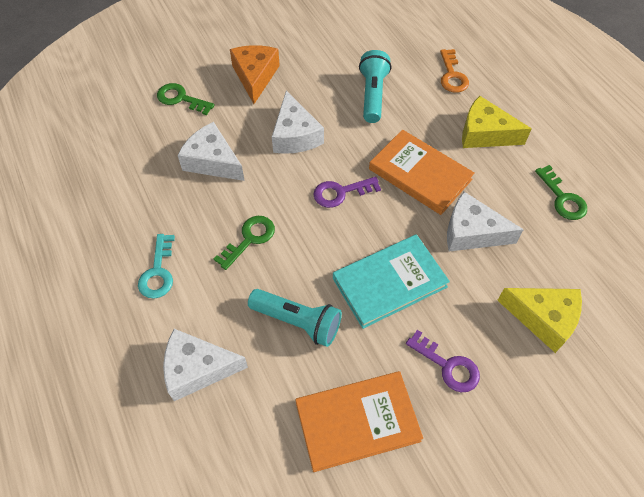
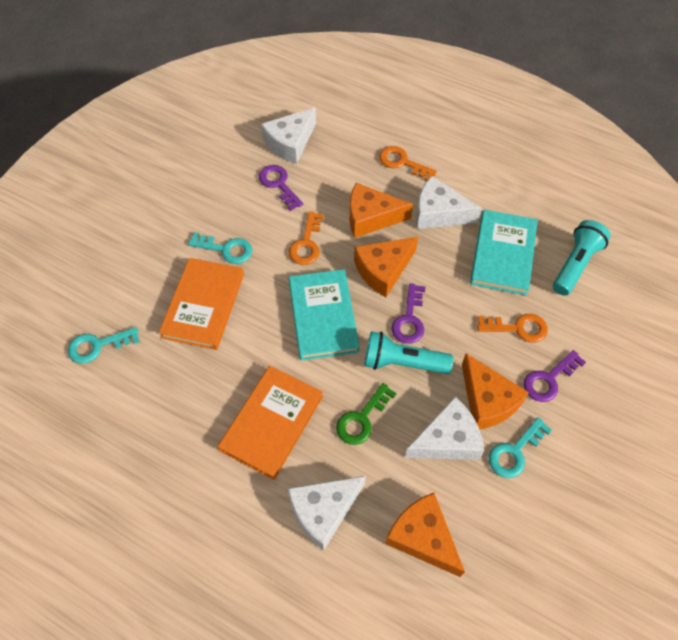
green key: [157,83,215,115] [213,216,275,270] [535,165,587,220] = 3 -> [336,383,397,445] = 1
orange cheese: [230,45,280,104] = 1 -> [350,183,413,238] [354,237,418,297] [385,493,465,577] [462,353,529,430] = 4
orange key: [440,49,469,93] = 1 -> [289,211,324,265] [379,146,437,181] [477,314,548,342] = 3
purple key: [313,177,381,208] [406,330,480,392] = 2 -> [259,165,303,211] [391,283,425,344] [524,350,586,402] = 3
turquoise book: [333,234,450,329] = 1 -> [289,269,360,361] [470,210,538,295] = 2
turquoise key: [138,234,175,299] = 1 -> [68,327,140,363] [188,232,252,264] [489,417,552,478] = 3
yellow cheese: [462,96,531,148] [497,288,582,353] = 2 -> none = 0

